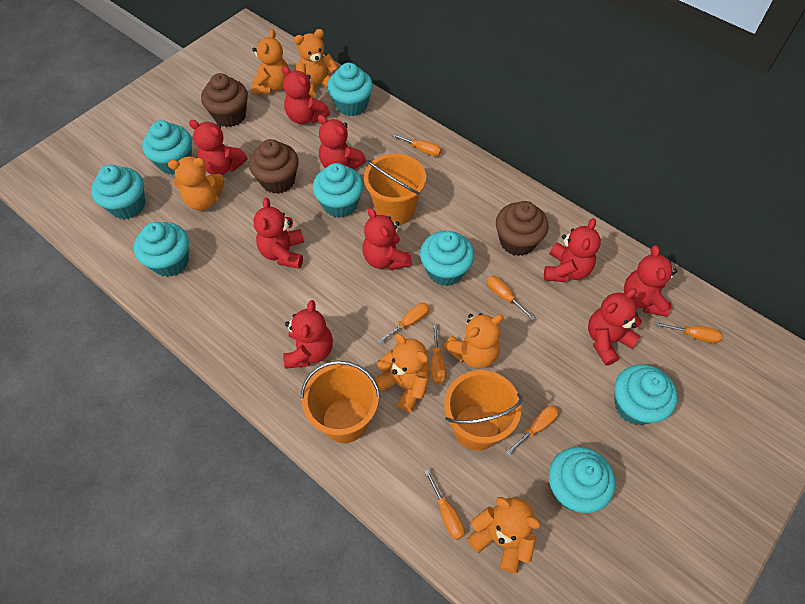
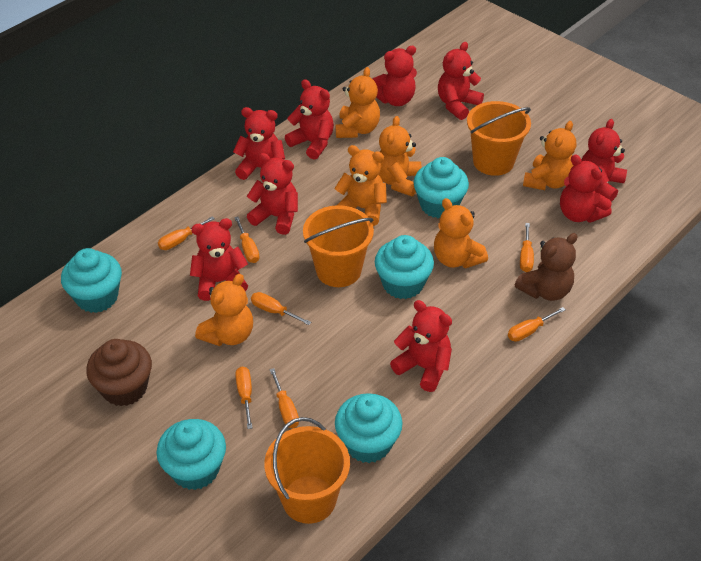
brown cupcake: [201,73,248,127] [249,139,299,194] [496,201,549,256] = 3 -> [86,339,152,406] = 1
brown teddy bear: none = 0 -> [515,233,578,301] = 1
turquoise cupcake: [91,165,145,219] [134,222,189,277] [142,120,192,175] [313,163,363,218] [327,63,373,116] [420,231,474,286] [549,447,615,513] [614,365,677,425] = 8 -> [61,248,122,313] [156,419,226,490] [335,393,403,463] [375,235,434,299] [414,157,469,218] = 5

